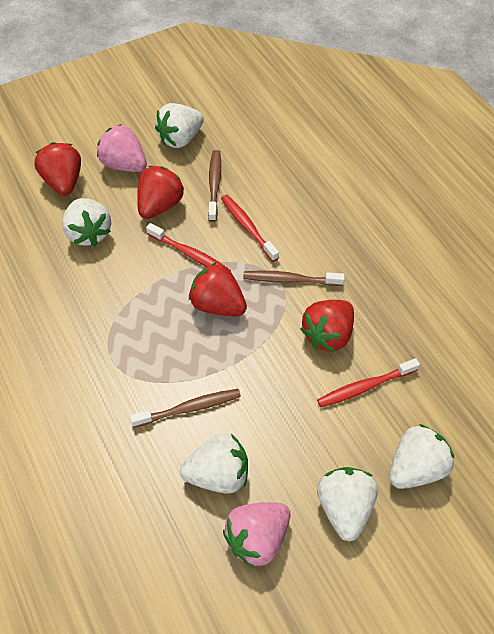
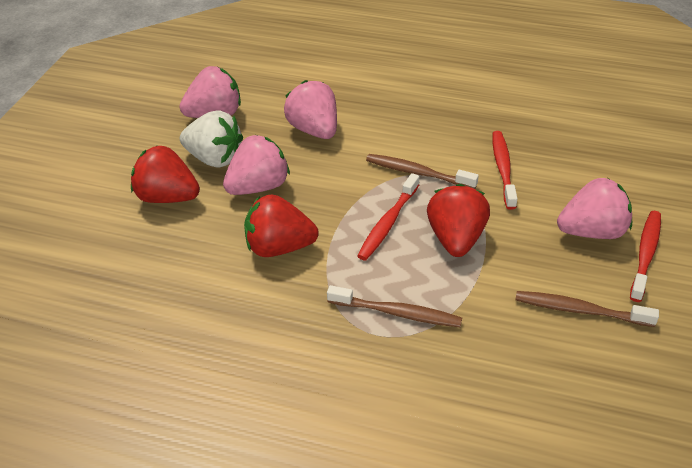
pink strawberry: [97,124,147,172] [223,502,290,569] = 2 -> [179,66,241,118] [223,135,290,195] [284,80,337,139] [557,178,632,239] = 4
red strawberry: [34,142,81,196] [137,166,184,219] [189,262,247,316] [301,300,354,352] = 4 -> [131,146,200,203] [244,194,318,257] [427,184,490,257] = 3
white strawberry: [62,198,111,246] [155,103,204,148] [180,433,248,494] [317,467,378,542] [389,424,455,489] = 5 -> [180,111,243,168] = 1

